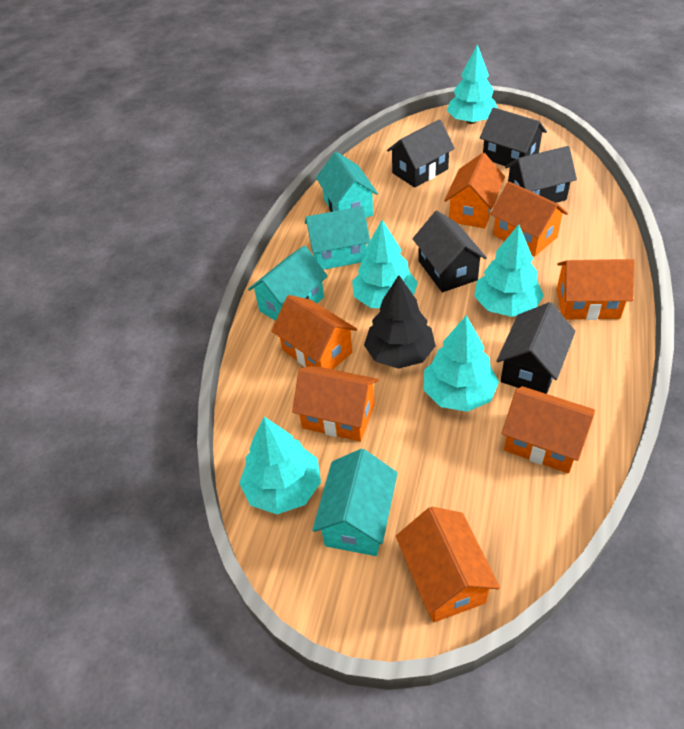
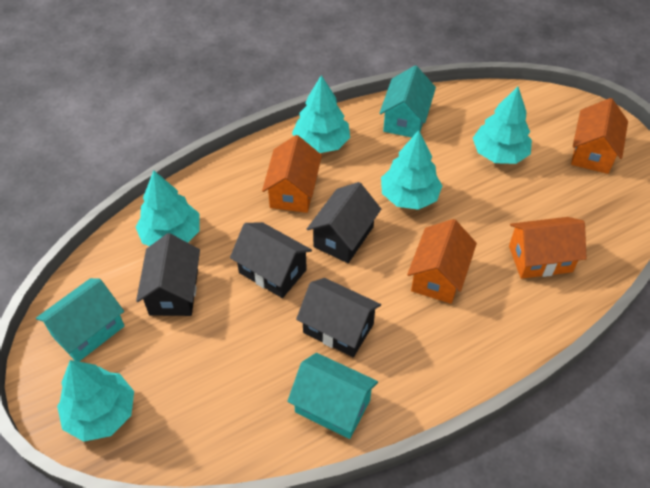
black house: [387,119,455,188] [412,211,487,292] [480,107,547,168] [497,302,575,394] [505,146,577,203] = 5 -> [136,233,200,316] [230,222,312,298] [296,278,381,357] [307,182,381,263] = 4
black tree: [364,275,436,369] = 1 -> none = 0
orange house: [271,295,357,369] [292,366,379,442] [396,507,500,622] [444,153,505,228] [490,182,568,256] [502,386,595,473] [557,259,635,320] = 7 -> [262,135,322,213] [407,219,477,304] [509,217,587,279] [571,98,628,174] = 4
turquoise house: [248,246,328,321] [305,206,370,270] [312,449,398,556] [316,152,378,217] = 4 -> [36,278,125,362] [287,353,378,439] [379,66,436,138] = 3

